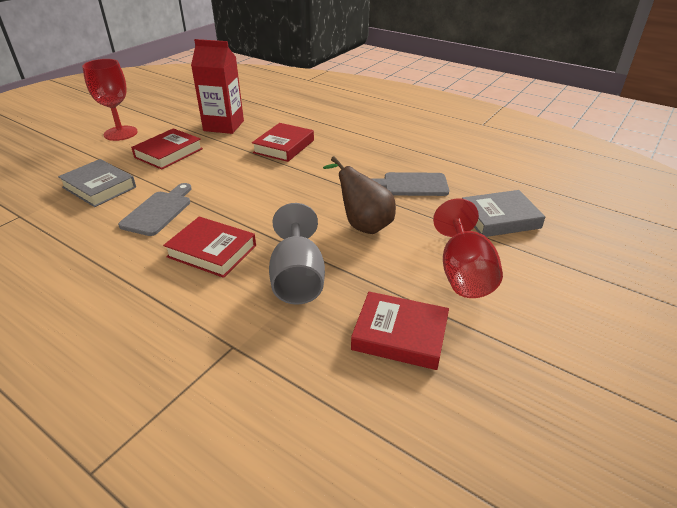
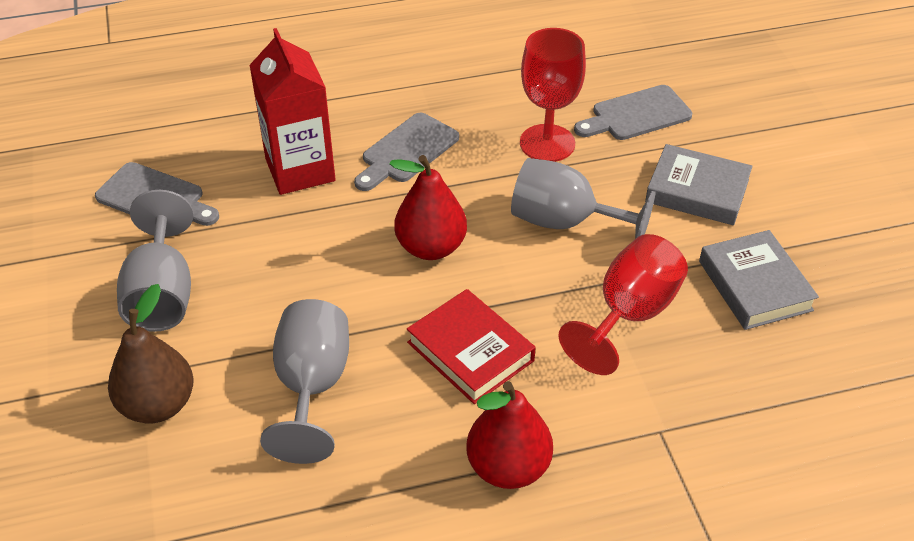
grey cutting board: [118,183,191,236] [371,172,449,196] = 2 -> [95,162,219,226] [354,113,459,191] [574,85,692,140] = 3
grey goblet: [269,203,325,305] = 1 -> [117,190,193,332] [260,299,349,464] [511,158,655,239] = 3
red book: [131,128,203,170] [163,217,256,278] [252,123,314,162] [351,292,449,370] = 4 -> [407,289,536,404] = 1
red pear: none = 0 -> [390,155,467,260] [466,381,553,489] = 2

